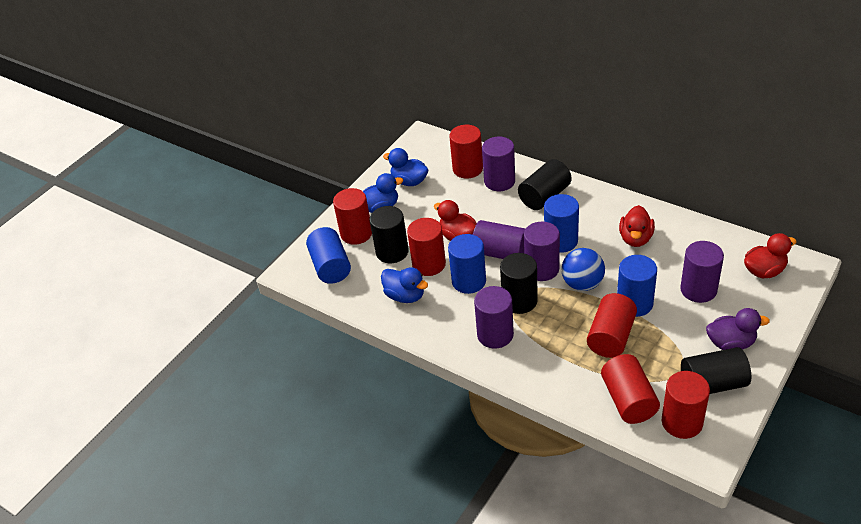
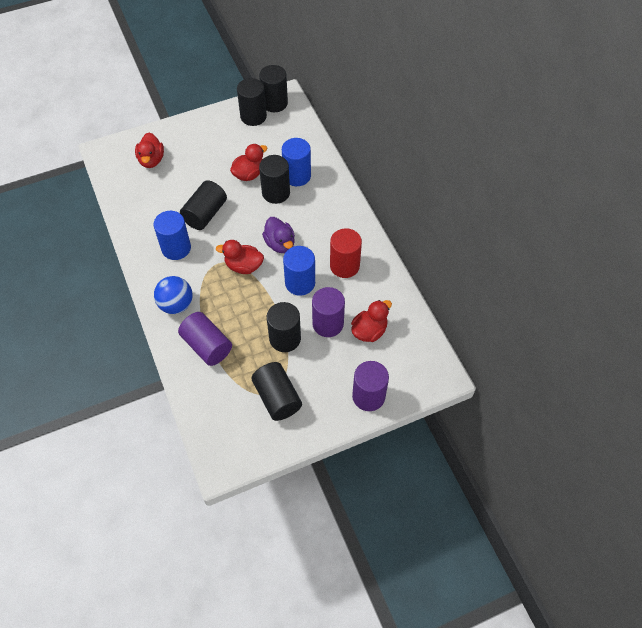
black cylinder: [369,206,409,263] [500,253,538,314] [518,159,572,210] [681,347,751,394] = 4 -> [180,180,227,230] [237,78,267,126] [252,362,302,421] [259,65,288,112] [259,155,290,204] [267,302,301,352] = 6
blue cylinder: [306,227,351,284] [448,234,486,294] [544,194,579,253] [617,255,657,317] = 4 -> [154,211,191,260] [282,138,311,186] [283,246,315,296] = 3
blue duck: [363,173,403,213] [381,267,428,303] [383,148,429,186] = 3 -> none = 0
purple cylinder: [473,220,526,259] [474,286,514,349] [482,137,515,191] [524,222,560,281] [680,241,724,303] = 5 -> [178,312,232,366] [312,287,345,337] [352,361,389,411] = 3
red cylinder: [333,188,372,245] [407,218,446,276] [449,125,483,179] [587,293,637,358] [601,354,660,424] [662,371,710,439] = 6 -> [330,228,362,278] = 1
red duck: [434,200,477,241] [619,205,655,247] [744,233,797,278] = 3 -> [135,133,164,168] [216,240,264,274] [230,144,267,181] [351,300,392,342] = 4

